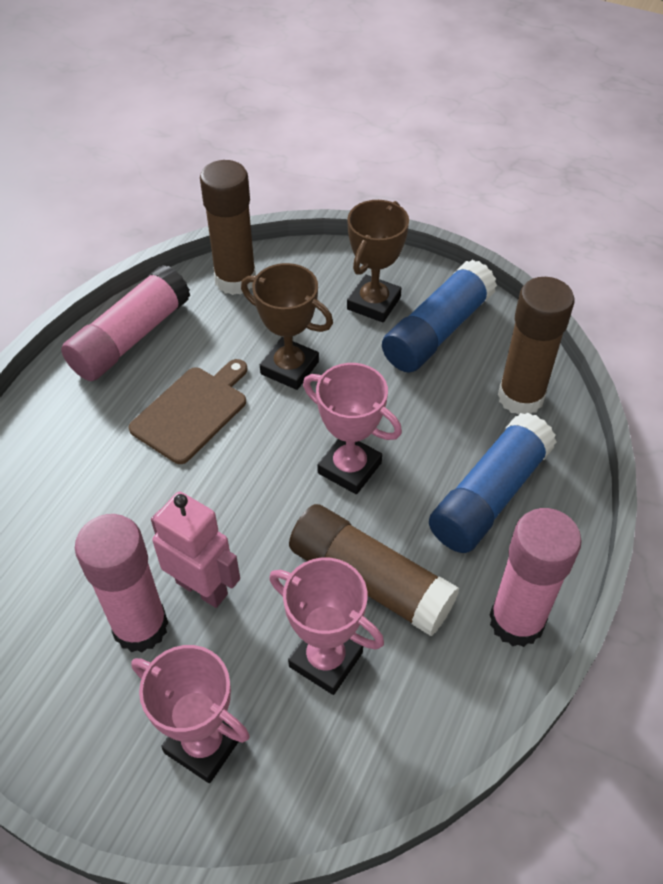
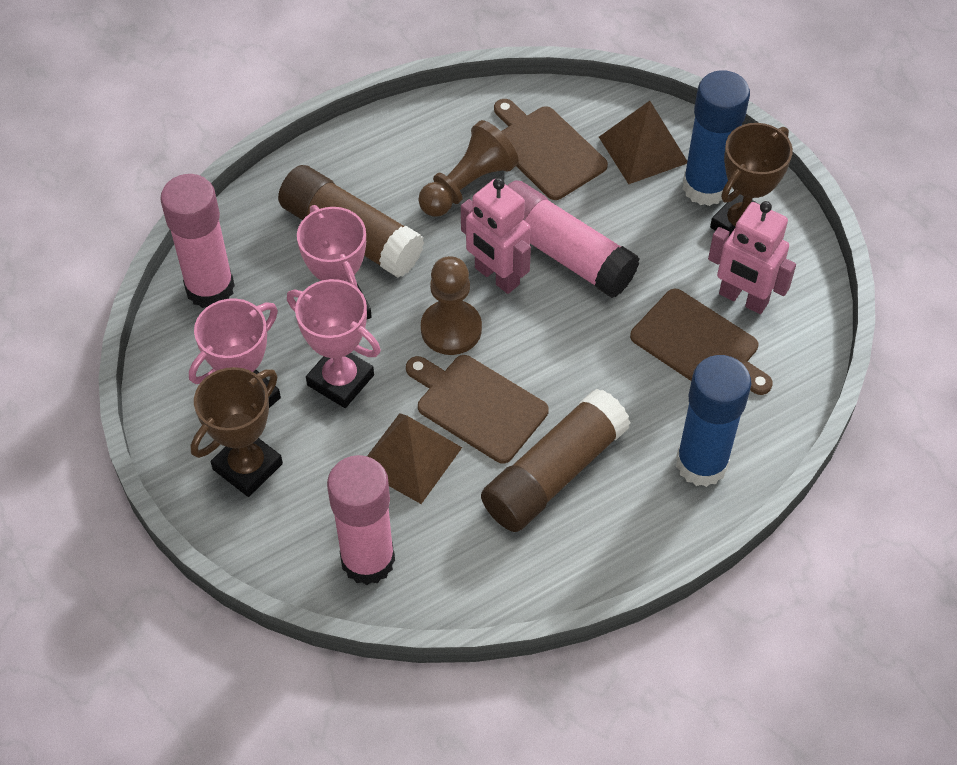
brown cutting board: [129,359,247,464] = 1 -> [406,355,549,464] [494,99,608,200] [630,289,773,395] = 3
brown glue stick: [200,160,256,295] [289,504,459,636] [498,277,574,415] = 3 -> [278,165,424,277] [481,388,631,532] = 2
brown pawn: none = 0 -> [418,120,519,217] [421,256,482,355] = 2
brown pyramid: none = 0 -> [367,413,462,504] [599,101,687,184] = 2
pink robot: [151,492,240,608] = 1 -> [461,178,531,294] [708,201,796,314] = 2

